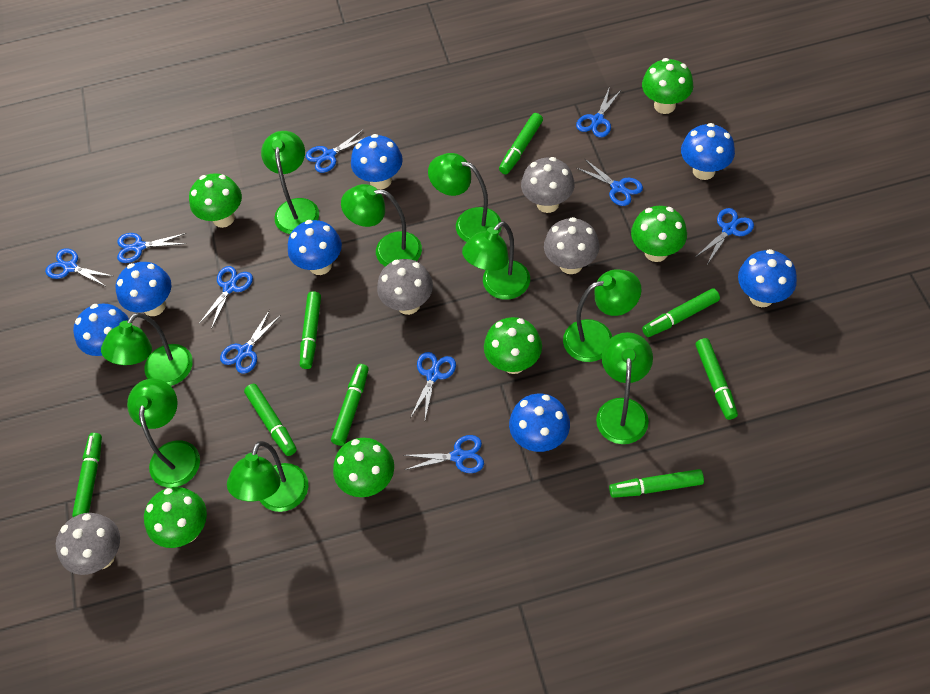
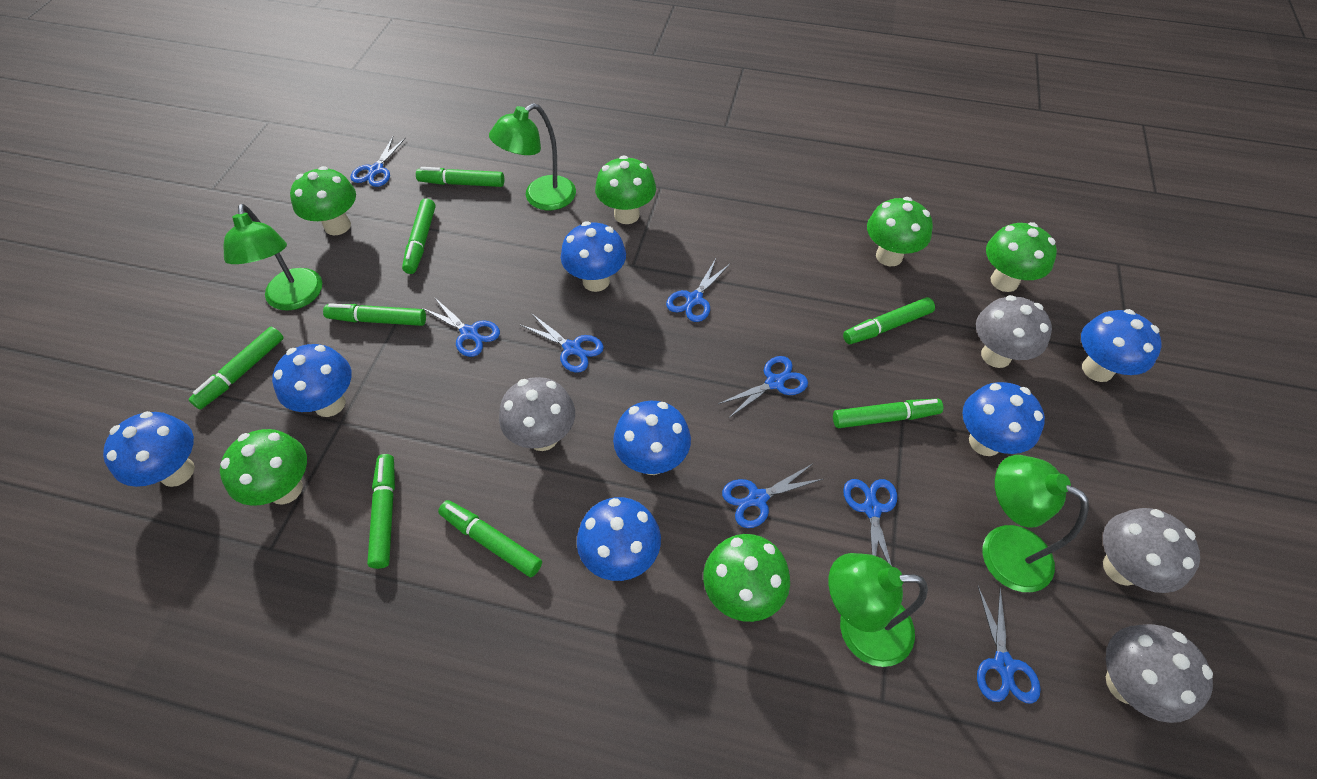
blue scissors: [45,248,112,286] [117,233,186,263] [199,266,253,329] [220,310,281,374] [306,129,364,173] [404,435,484,473] [410,352,456,420] [576,87,622,137] [577,159,643,206] [696,208,754,265] = 10 -> [350,137,406,187] [422,297,500,357] [521,313,604,373] [666,259,730,322] [718,356,808,418] [722,464,823,528] [843,479,897,566] [977,586,1041,704] = 8
green lamp: [101,313,193,386] [127,379,200,487] [227,441,308,512] [261,131,319,234] [341,184,422,267] [428,153,502,242] [462,221,530,300] [563,270,641,362] [596,332,653,444] = 9 -> [224,204,322,311] [489,103,576,210] [829,553,928,667] [982,455,1089,592] = 4

